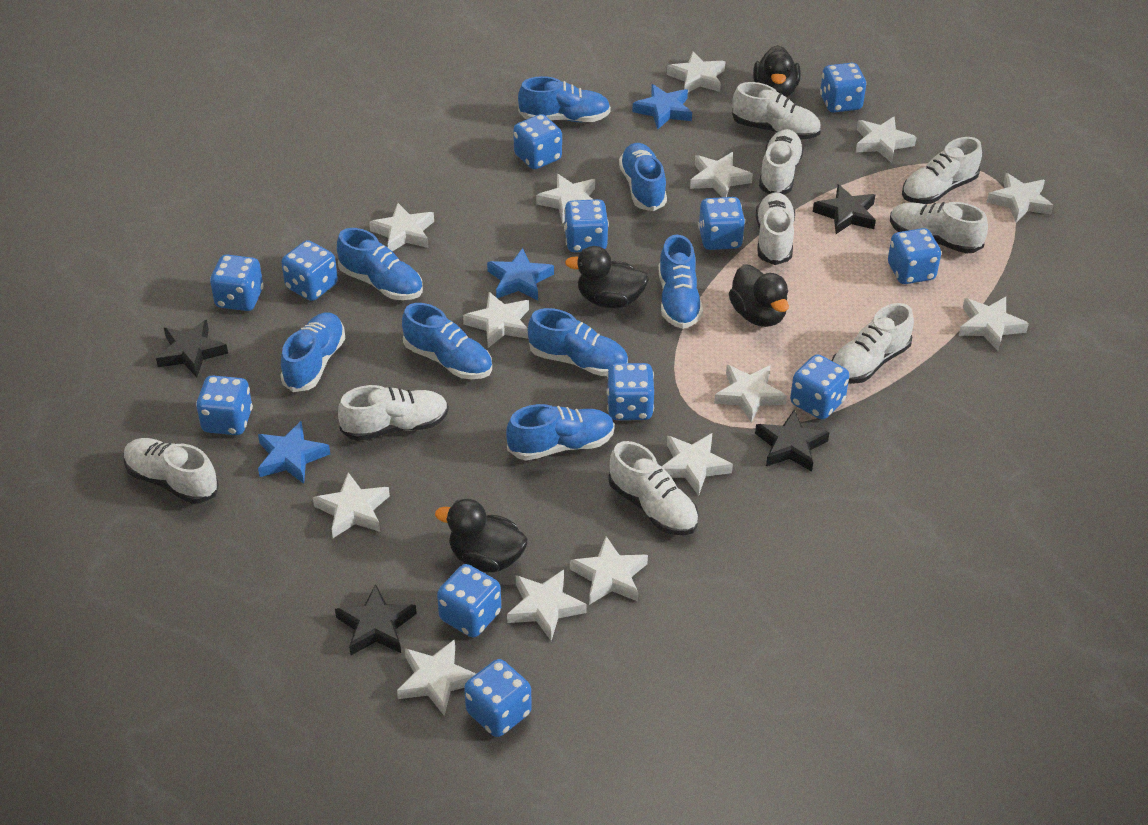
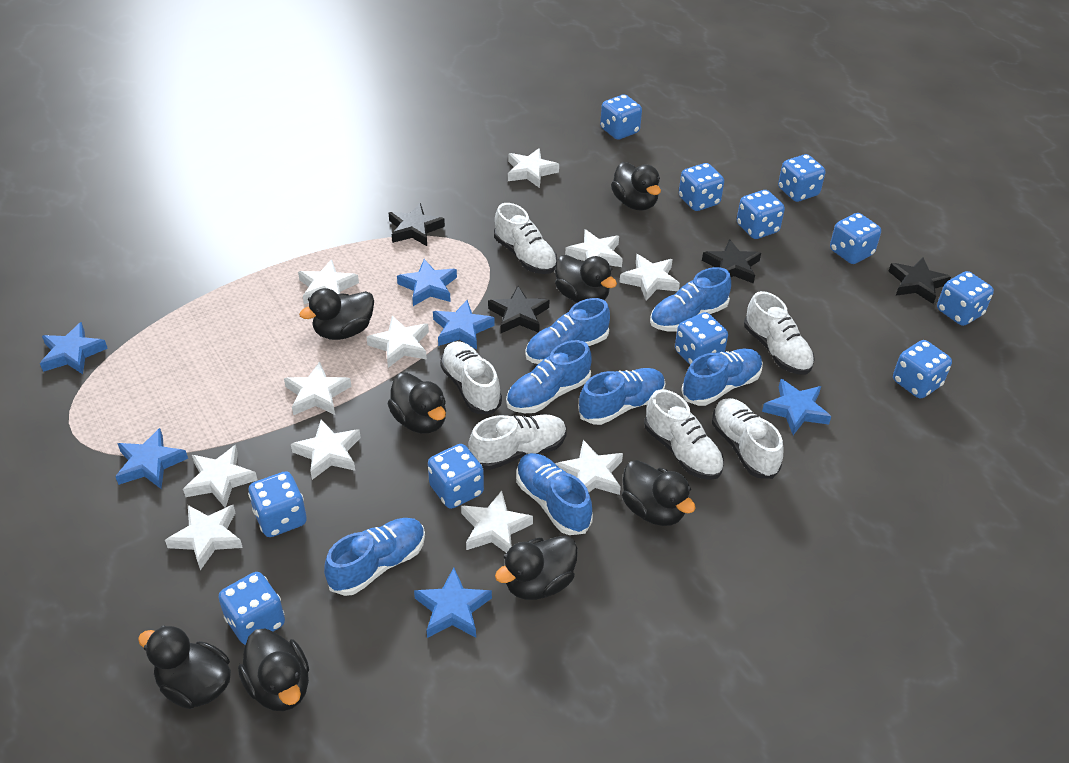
black duck: [435,499,528,572] [565,246,649,308] [729,264,789,327] [753,45,801,97] = 4 -> [138,626,231,709] [238,629,309,711] [299,288,374,340] [387,373,446,433] [495,536,578,600] [555,255,617,303] [611,162,661,211] [622,460,696,526] = 8
blue dice: [196,375,253,435] [210,254,263,311] [281,240,338,301] [437,564,501,637] [464,659,532,737] [513,114,562,169] [564,199,609,252] [606,363,654,420] [698,197,745,250] [790,354,849,419] [820,63,867,113] [888,228,941,284] = 12 -> [219,572,285,645] [248,471,307,537] [428,444,484,509] [600,94,642,140] [675,312,728,365] [679,163,724,211] [737,190,785,239] [778,154,825,202] [830,213,881,264] [893,340,952,398] [937,271,994,326] = 11
blue shoe: [280,312,345,392] [337,228,423,300] [402,303,492,379] [506,404,615,460] [518,76,611,122] [528,308,628,376] [619,143,667,211] [659,235,703,329] = 8 -> [324,518,425,596] [506,340,592,413] [516,453,593,535] [525,298,610,364] [578,368,666,425] [650,267,731,332] [681,348,763,406] = 7
blue star: [258,421,330,484] [487,248,554,300] [632,84,692,130] = 3 -> [40,322,108,374] [115,428,188,489] [397,259,457,306] [414,568,492,638] [433,300,494,350] [762,379,831,435] = 6
white shoe: [124,438,219,504] [338,385,449,441] [608,441,699,535] [732,82,821,140] [756,192,795,265] [759,129,804,194] [831,303,914,384] [890,202,988,254] [902,137,982,204] = 9 -> [440,341,502,414] [469,414,567,470] [494,203,557,274] [644,389,724,480] [712,398,783,479] [744,291,815,375] = 6
white star: [313,472,390,538] [369,203,434,251] [397,639,476,716] [463,292,529,348] [507,570,587,641] [536,174,595,224] [570,536,648,605] [661,433,733,496] [667,51,725,92] [690,152,753,197] [714,365,787,423] [856,117,917,163] [959,297,1029,351] [987,173,1053,222] = 14 -> [165,505,243,570] [183,445,257,508] [284,361,352,415] [291,419,361,480] [298,259,359,304] [366,316,429,368] [461,491,533,553] [508,148,559,188] [555,440,623,495] [565,229,623,267] [619,254,680,301] = 11

